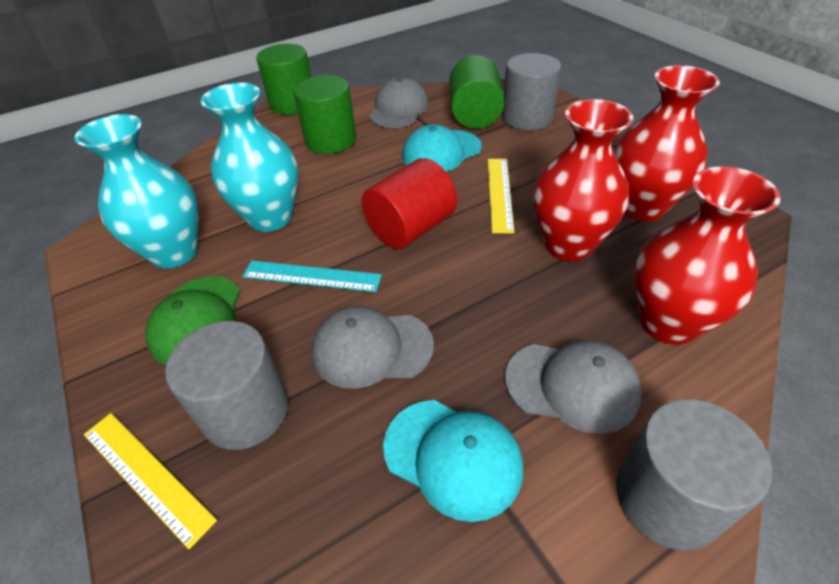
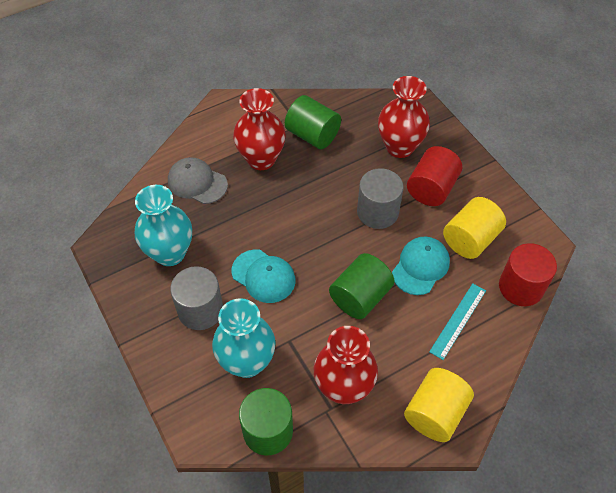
green cap: [145,276,240,365] = 1 -> none = 0
grey cap: [312,306,434,389] [369,77,429,128] [505,341,642,434] = 3 -> [168,157,228,204] = 1
grey cylinder: [165,321,288,450] [502,53,561,130] [616,399,772,551] = 3 -> [170,266,223,330] [357,168,404,229] = 2
red cylinder: [362,158,457,249] = 1 -> [407,146,462,206] [499,243,557,306] = 2
yellow cylinder: none = 0 -> [404,368,474,442] [443,197,506,259] = 2
yellow ruler: [84,413,217,549] [488,159,514,233] = 2 -> none = 0

